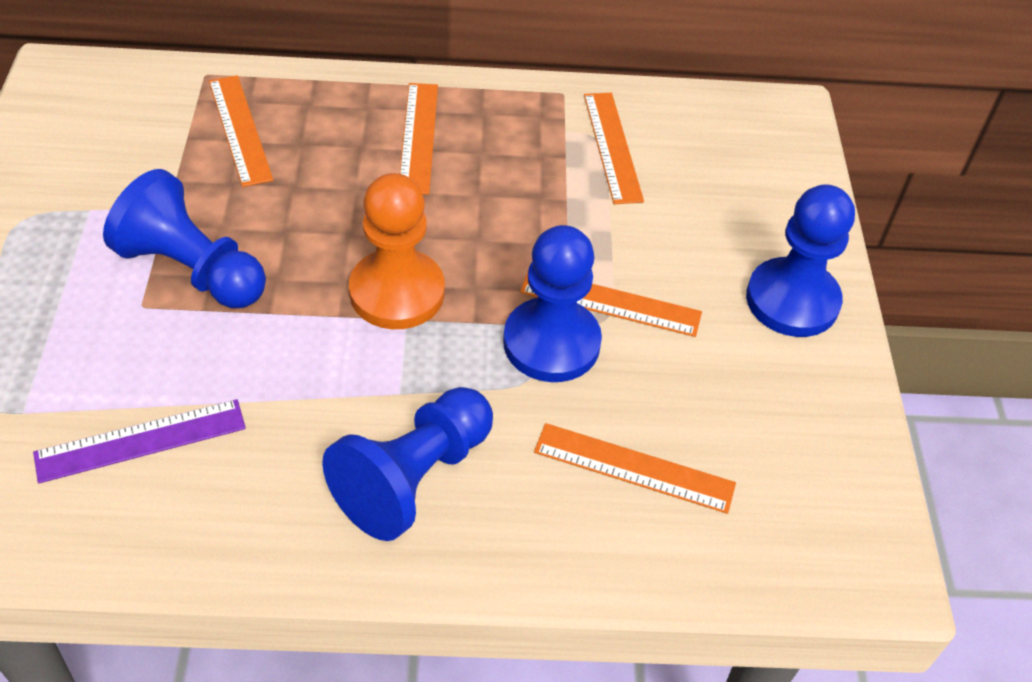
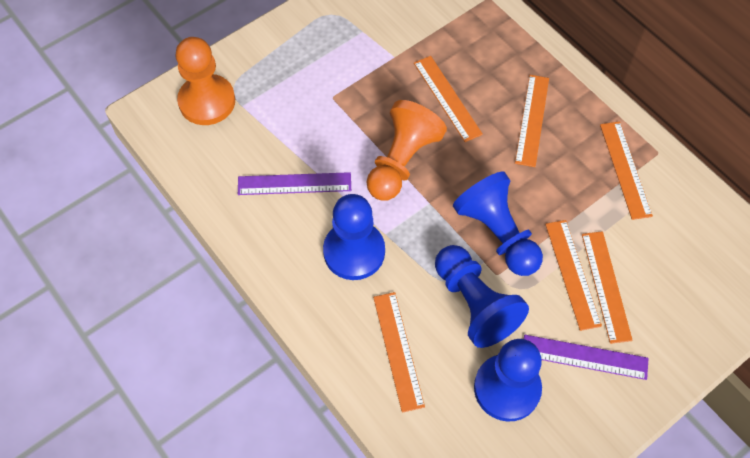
orange pawn: [349,173,445,329] = 1 -> [175,37,235,125] [366,100,447,200] = 2
orange ruler: [209,75,273,187] [400,83,438,195] [520,269,702,337] [534,423,736,514] [584,93,644,204] = 5 -> [373,292,425,413] [414,56,483,142] [515,75,549,167] [545,220,602,331] [582,231,633,344] [600,121,653,220] = 6
purple ruler: [33,399,246,483] = 1 -> [238,172,351,195] [524,335,649,380] = 2

